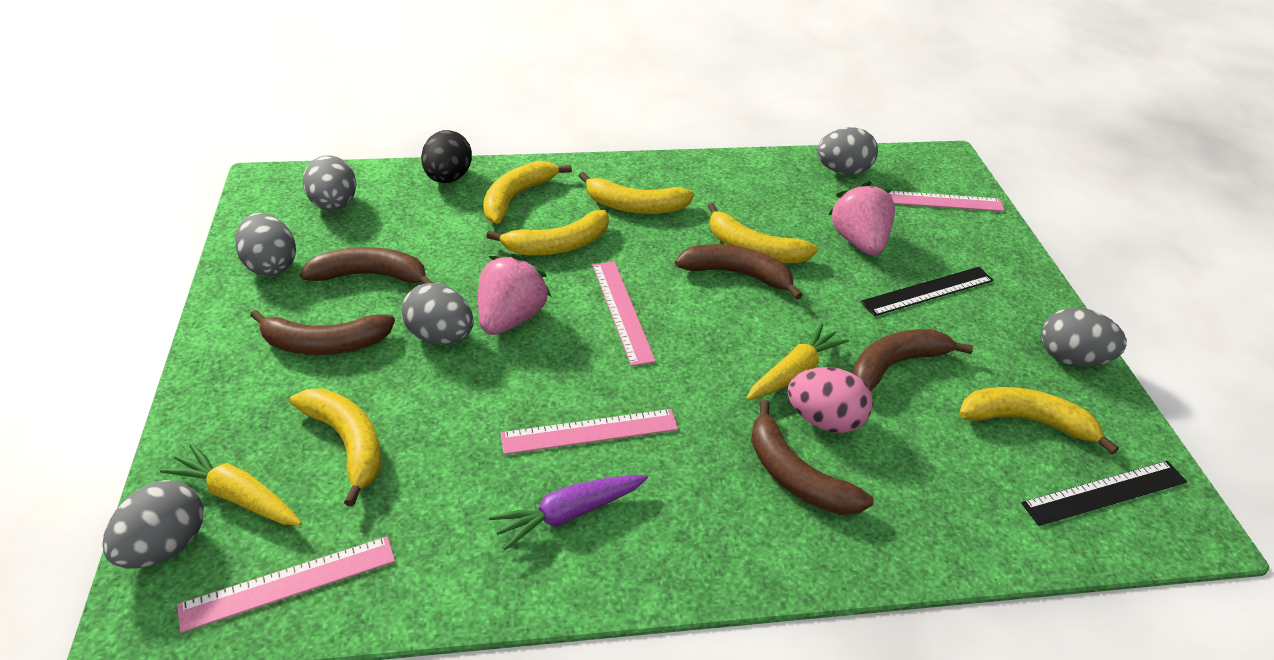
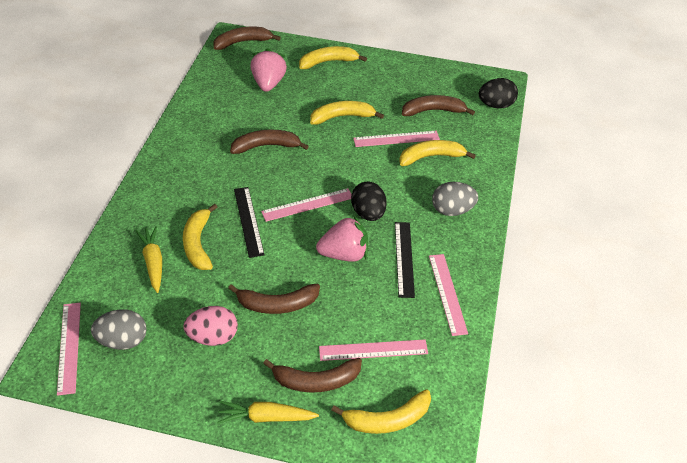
black egg: [421,130,472,183] = 1 -> [351,182,387,221] [479,78,518,108] = 2
grey egg: [102,480,203,569] [235,213,296,276] [303,156,356,211] [402,283,474,344] [817,127,878,175] [1041,308,1127,366] = 6 -> [91,309,147,350] [432,182,478,216] = 2
pink ruler: [177,536,395,633] [500,409,678,455] [592,261,656,366] [888,191,1005,212] = 4 -> [57,303,81,396] [261,188,352,222] [319,339,428,361] [353,131,440,147] [429,254,468,336] = 5
purple carrot: [489,475,648,550] = 1 -> none = 0
yellow banana: [289,388,381,507] [483,161,572,224] [486,210,609,255] [579,172,694,214] [708,203,818,263] [959,387,1119,454] = 6 -> [183,204,217,270] [299,46,367,69] [310,101,384,125] [331,389,431,434] [399,140,476,166] = 5

